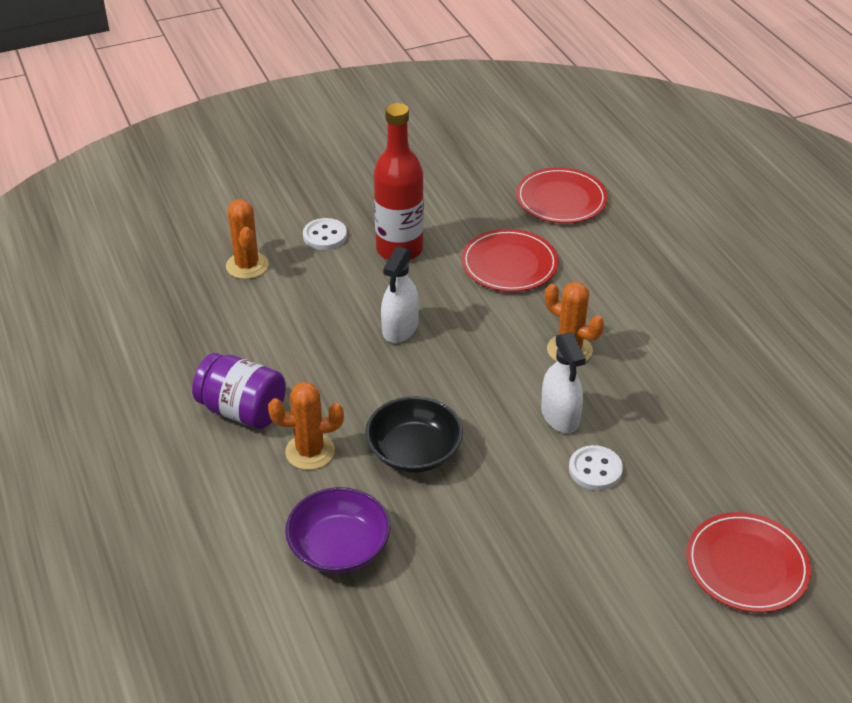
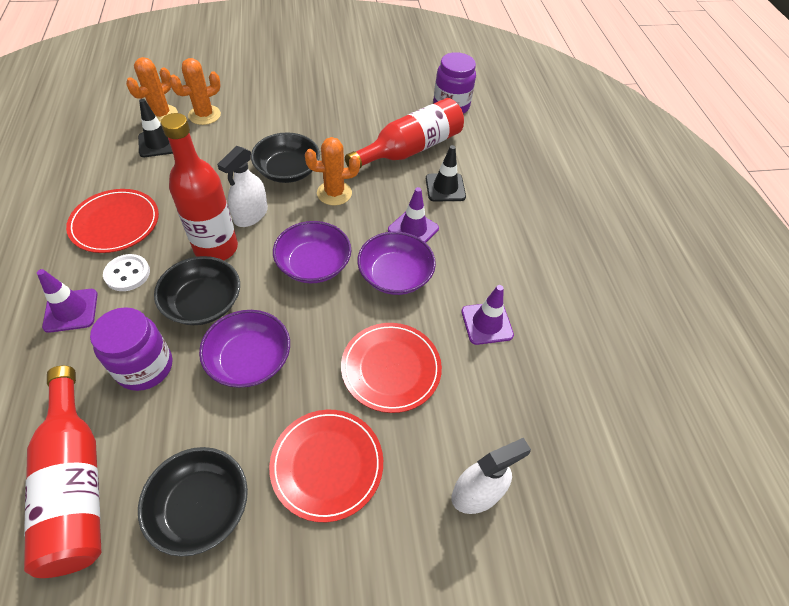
black bowl: [365,396,463,473] = 1 -> [138,447,248,557] [154,256,240,325] [251,132,320,183] = 3
black traffic cone: none = 0 -> [138,99,173,157] [426,145,466,202] = 2
purple bowl: [285,487,390,573] = 1 -> [199,310,290,388] [273,221,351,283] [357,231,436,295] = 3
purple jar: [192,353,286,429] = 1 -> [90,307,173,391] [433,52,476,114] = 2
purple traffic cone: none = 0 -> [37,269,98,333] [388,187,439,243] [461,285,514,345] = 3
red bottle: [373,103,424,260] = 1 -> [24,366,102,578] [161,113,238,260] [345,98,464,168] = 3
white button: [303,218,347,250] [569,445,623,490] = 2 -> [103,254,150,291] = 1

